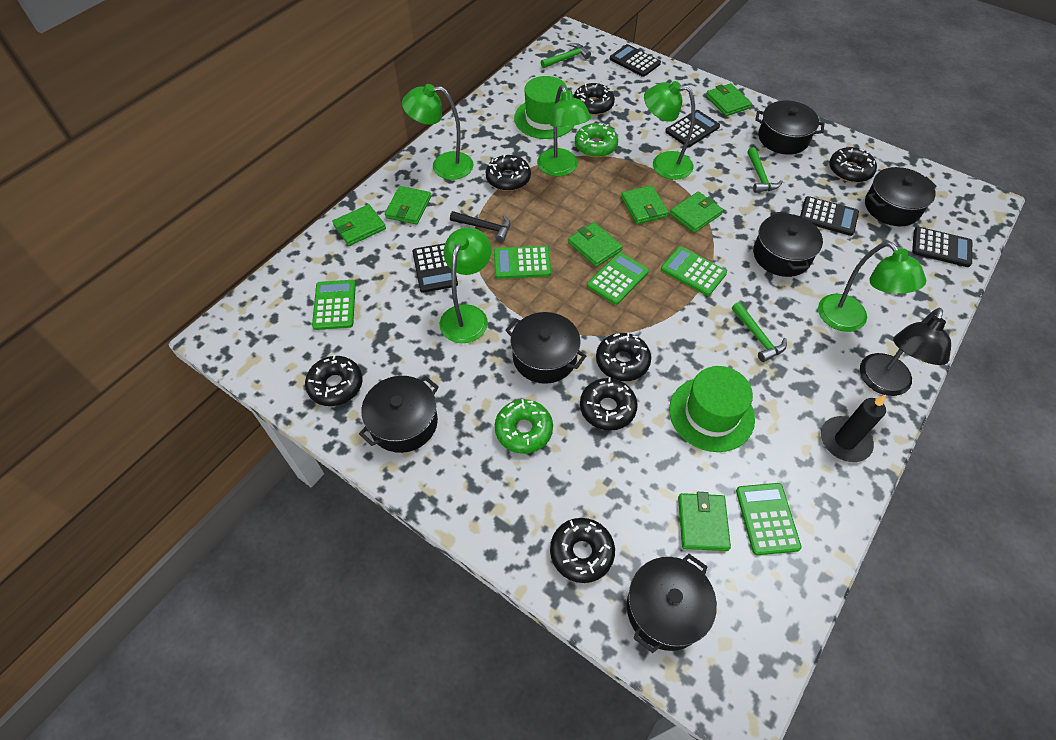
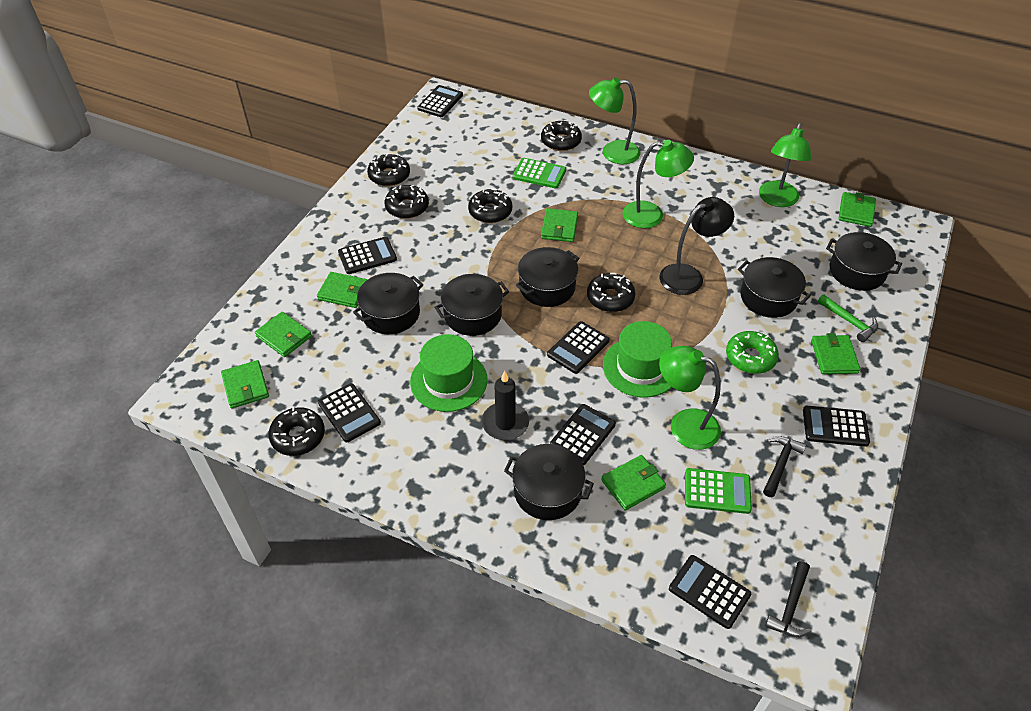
black calculator: [412,243,458,293] [610,44,661,77] [665,110,720,147] [800,196,859,236] [912,227,972,267] = 5 -> [318,383,381,442] [338,237,397,274] [417,85,463,117] [547,321,610,374] [550,404,616,465] [669,555,751,629] [803,406,870,447] = 7
black donut: [305,355,363,406] [486,154,531,191] [550,518,615,583] [573,83,615,115] [580,377,638,431] [596,332,651,381] [829,147,877,183] = 7 -> [268,407,325,456] [367,153,410,186] [384,185,429,219] [468,189,512,223] [541,121,582,151] [587,273,636,312] = 6
black hammer: [450,211,510,242] = 1 -> [763,436,807,497] [765,561,811,637] = 2
green calculator: [312,280,356,330] [494,246,551,279] [587,252,649,305] [661,246,727,296] [736,483,802,555] = 5 -> [513,158,566,188] [685,468,752,514] = 2
green donut: [495,399,553,454] [575,123,618,157] = 2 -> [726,331,779,374] = 1
green hammer: [541,43,591,68] [732,302,787,362] [747,147,783,193] = 3 -> [818,294,878,342] = 1
green lamp: [402,84,473,180] [440,228,491,343] [537,85,591,176] [644,81,695,180] [818,242,926,332] = 5 -> [589,77,640,164] [623,140,694,228] [659,346,721,450] [759,123,811,207] = 4

